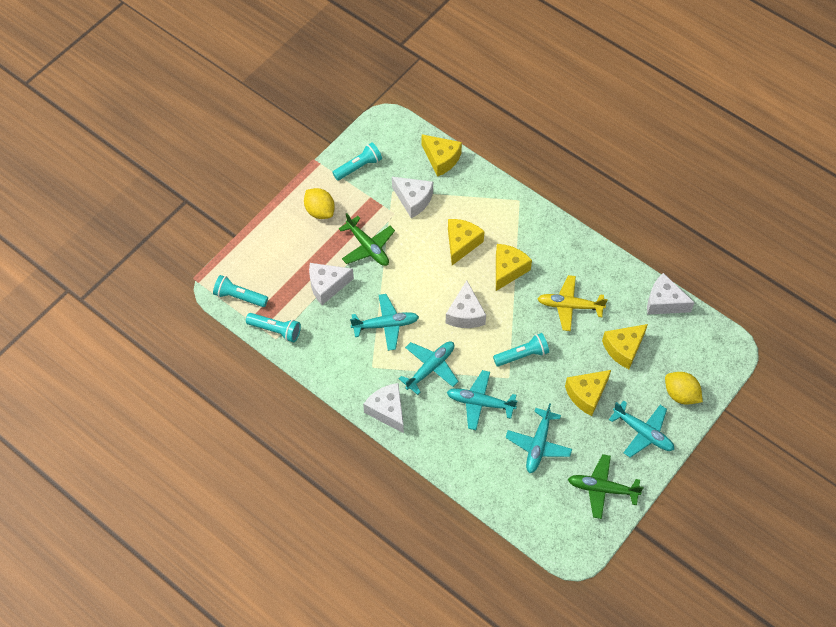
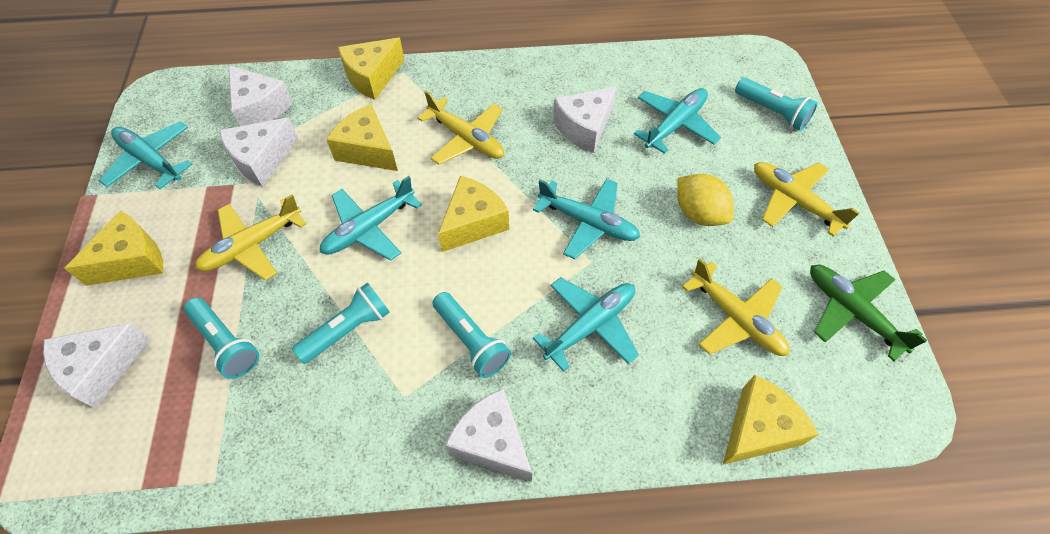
green plane: [339,213,395,266] [568,454,644,519] = 2 -> [810,265,927,361] = 1
yellow lemon: [304,188,335,219] [665,372,703,405] = 2 -> [677,174,734,226] = 1
yellow plane: [537,275,608,331] = 1 -> [195,194,306,281] [418,91,504,165] [682,258,790,356] [754,162,859,237] = 4

